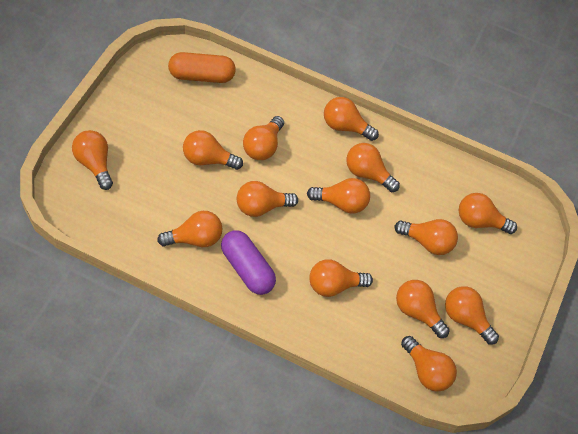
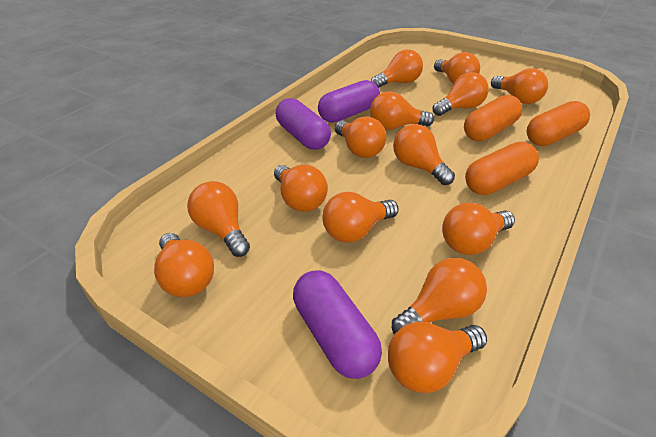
orange capsule: [168,52,236,83] = 1 -> [464,95,522,141] [465,142,539,195] [527,101,590,146] = 3
purple capsule: [221,230,276,295] = 1 -> [276,98,331,150] [293,270,382,379] [318,80,380,123] = 3

